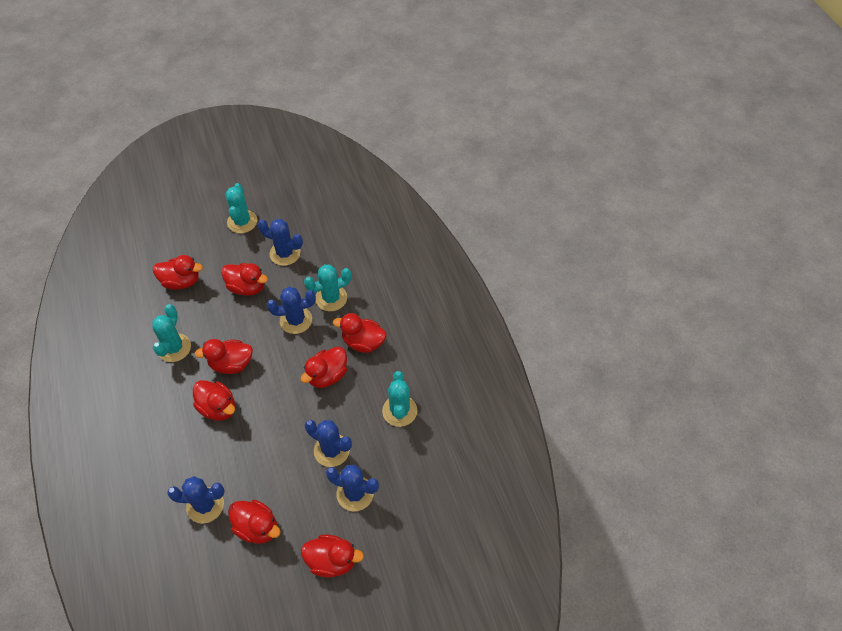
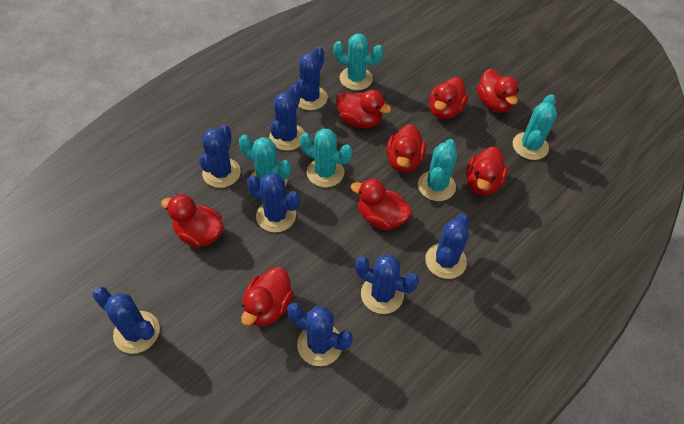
blue cactus: [167,476,225,524] [258,219,303,266] [267,287,316,334] [305,420,352,467] [326,465,379,511] = 5 -> [92,287,160,354] [199,125,241,188] [247,173,300,232] [269,84,305,151] [287,303,353,366] [295,46,328,110] [355,254,419,314] [425,214,469,279] = 8
turquoise cactus: [152,304,191,362] [225,183,257,233] [304,265,352,311] [382,371,417,427] = 4 -> [239,134,291,187] [300,128,353,187] [333,34,383,90] [418,139,457,201] [513,94,557,160] = 5

